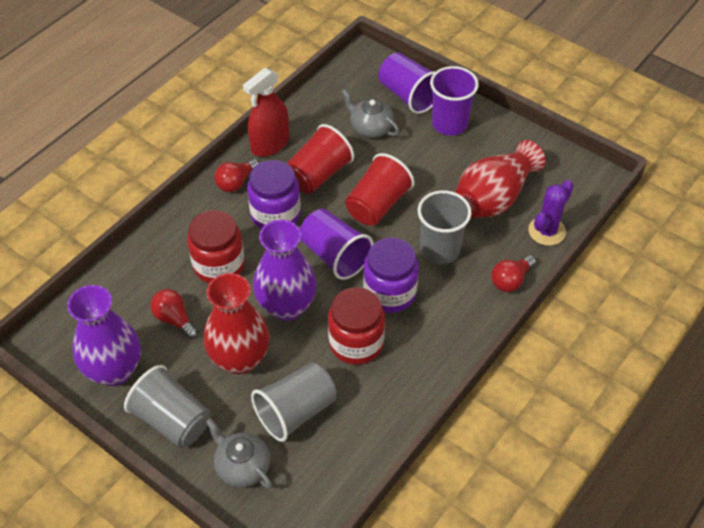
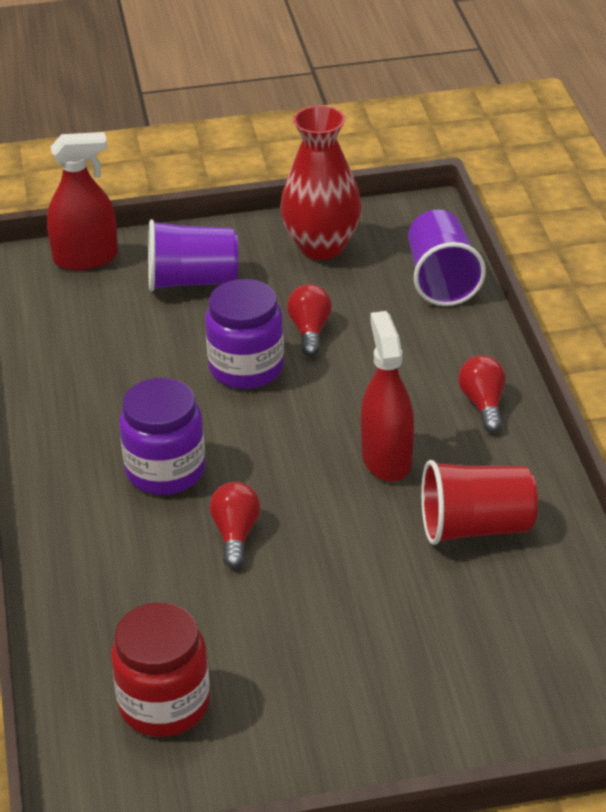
grey cup: [124,365,210,448] [251,363,336,442] [418,190,471,264] = 3 -> none = 0
grey teapot: [206,418,272,489] [342,89,399,138] = 2 -> none = 0
purple cactus: [528,180,573,246] = 1 -> none = 0
purple cup: [300,209,373,280] [378,53,435,114] [430,66,479,135] = 3 -> [148,219,238,291] [408,209,486,306] = 2
purple vase: [67,285,141,386] [253,220,317,321] = 2 -> none = 0
red cup: [287,124,354,194] [345,153,414,226] = 2 -> [421,460,538,545] = 1
red jar: [187,210,245,283] [328,287,385,365] = 2 -> [111,603,210,737] = 1
red spray bottle: [243,68,289,157] = 1 -> [47,132,118,270] [361,311,414,482] = 2
red vase: [203,273,270,374] [455,140,545,218] = 2 -> [280,105,362,260] = 1

